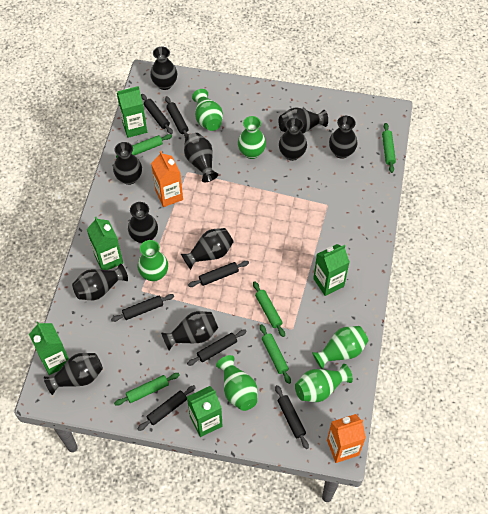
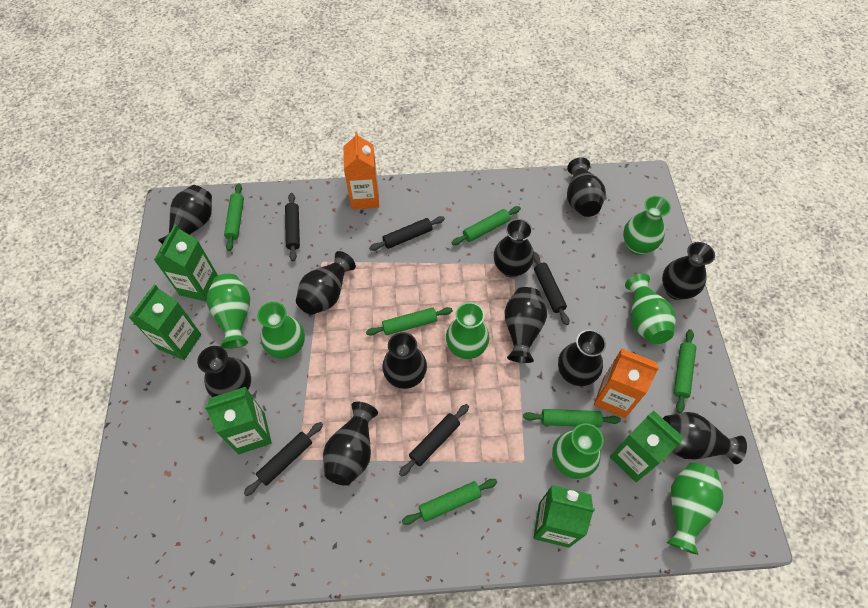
black rolling pin: [111,294,174,322] [138,385,196,431] [141,94,173,134] [165,96,189,138] [187,329,247,366] [188,261,249,287] [275,385,309,449] = 7 -> [244,422,323,496] [285,193,300,261] [369,216,445,251] [399,404,469,477] [534,252,569,325] = 5
green rolling pin: [114,373,180,406] [116,134,172,158] [253,281,285,337] [260,324,291,384] [382,123,396,173] = 5 -> [224,183,244,251] [366,307,453,336] [402,479,497,525] [452,206,521,245] [523,409,621,427] [674,329,696,413] = 6
green vase: [137,240,168,282] [192,89,223,131] [216,355,257,411] [238,116,266,159] [295,364,353,402] [312,326,369,369] = 6 -> [207,274,250,349] [257,302,305,359] [446,302,489,359] [552,423,604,479] [623,196,671,255] [625,274,676,344] [666,463,723,555] = 7

